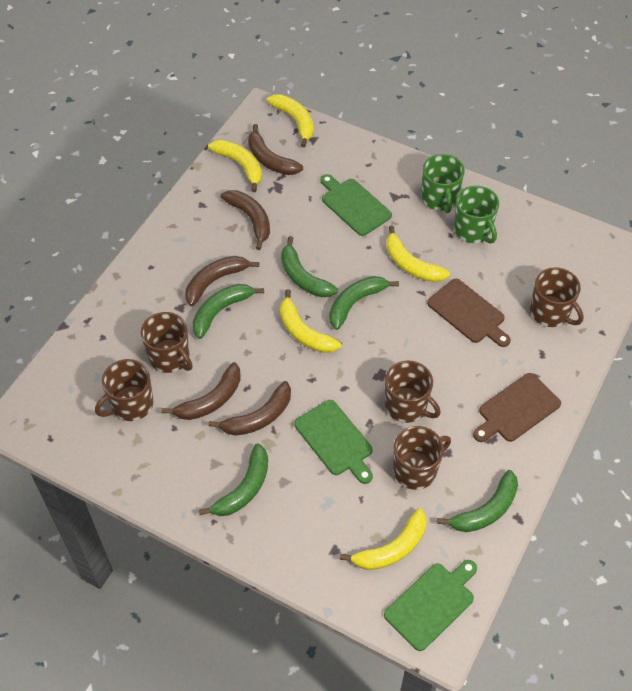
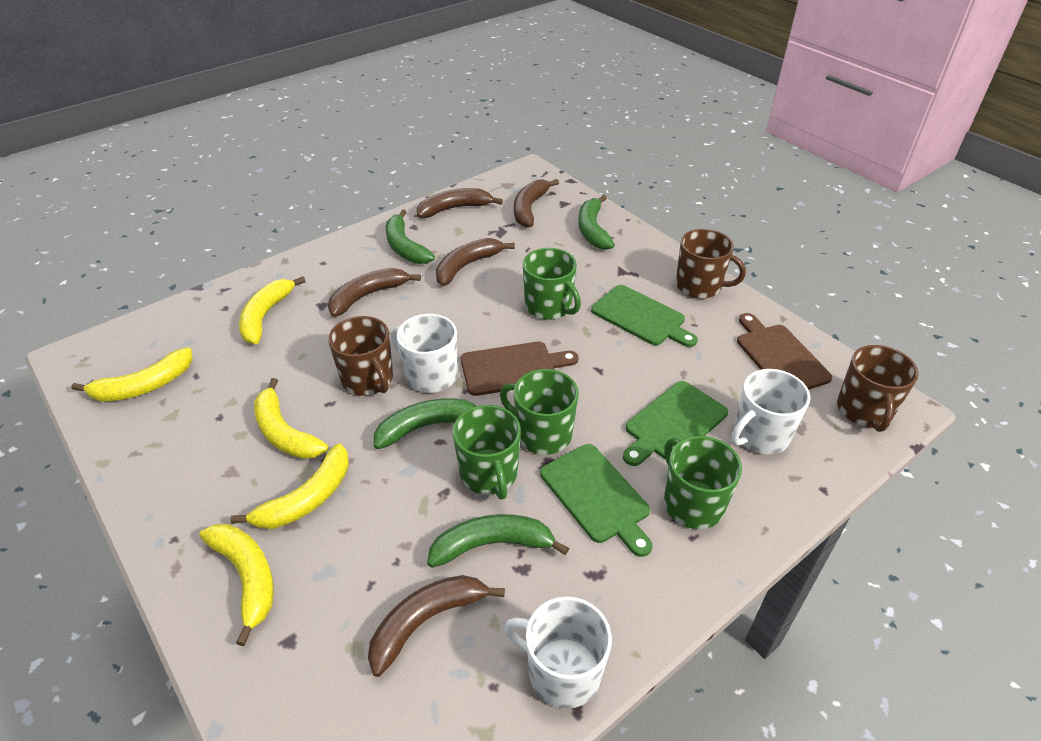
brown mug: [95,359,153,421] [141,312,193,373] [385,361,441,423] [393,426,451,490] [530,267,584,327] = 5 -> [328,316,393,396] [676,229,746,299] [837,345,919,432] = 3
green banana: [193,284,264,339] [199,443,268,516] [281,236,338,297] [329,276,399,330] [437,470,518,532] = 5 -> [374,398,476,449] [386,209,435,264] [427,514,569,568] [578,195,615,250] = 4
green mug: [421,154,465,213] [454,186,499,244] = 2 -> [452,405,521,500] [500,369,579,455] [523,248,581,320] [664,436,742,529] = 4
white mug: none = 0 -> [391,314,457,393] [504,597,612,709] [731,369,810,454] = 3

